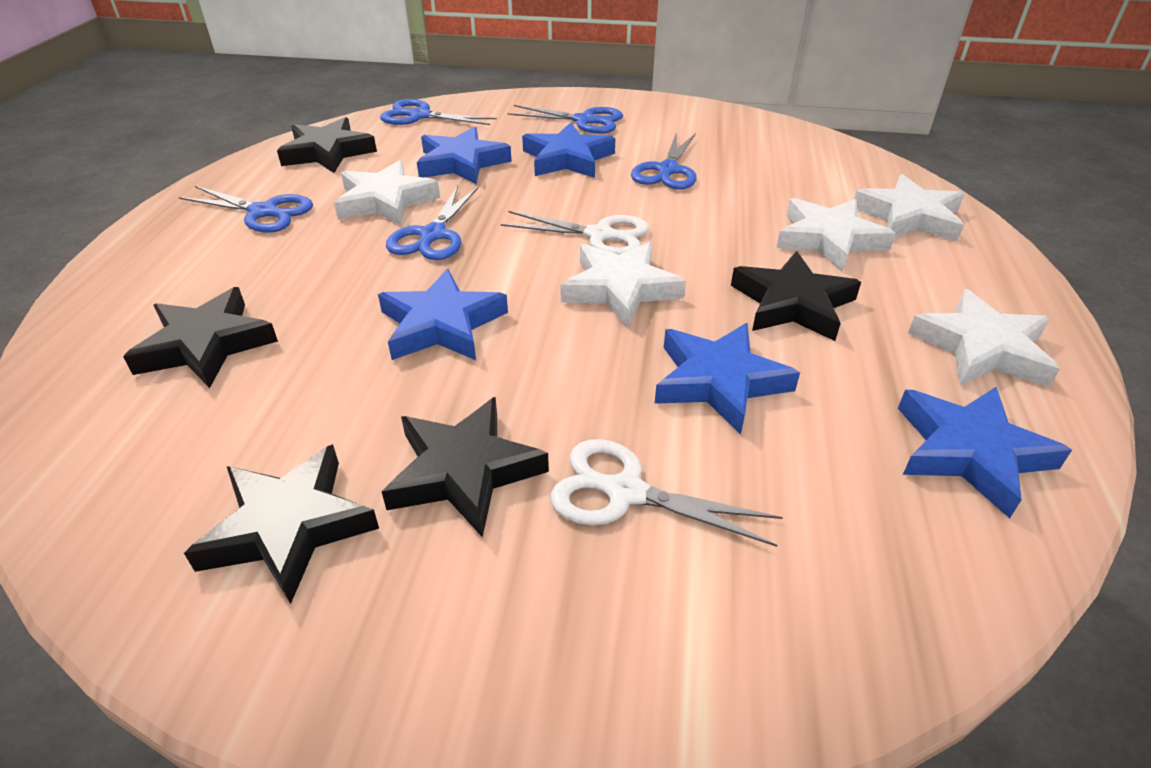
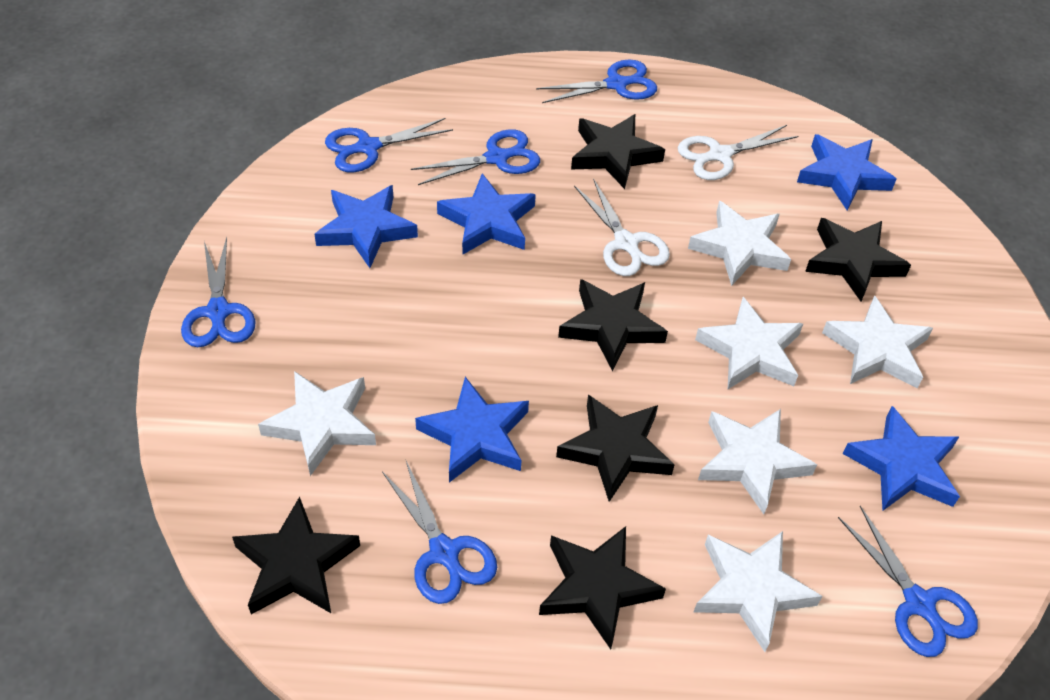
black star: [123,287,278,388] [184,444,379,604] [277,117,377,173] [382,397,549,537] [731,251,861,341] = 5 -> [232,497,360,614] [539,526,666,649] [556,394,675,502] [558,279,668,371] [571,114,665,189] [805,218,911,301] = 6
blue scissors: [179,186,313,233] [380,99,497,125] [386,186,479,260] [507,105,623,134] [631,132,697,190] = 5 -> [181,237,255,347] [325,118,453,172] [382,461,497,604] [411,129,540,185] [536,60,657,103] [838,506,978,657] = 6
white star: [334,160,440,226] [560,242,686,328] [776,198,896,272] [854,174,964,242] [908,289,1060,387] = 5 -> [258,371,376,476] [688,201,791,286] [694,531,823,652] [695,297,803,389] [698,409,817,514] [822,295,933,388] = 6

